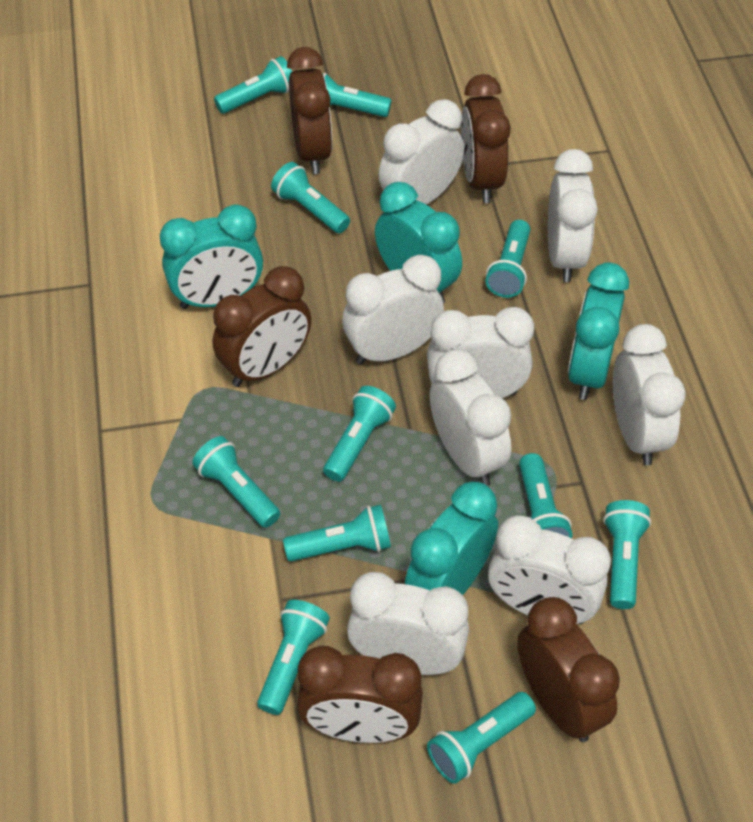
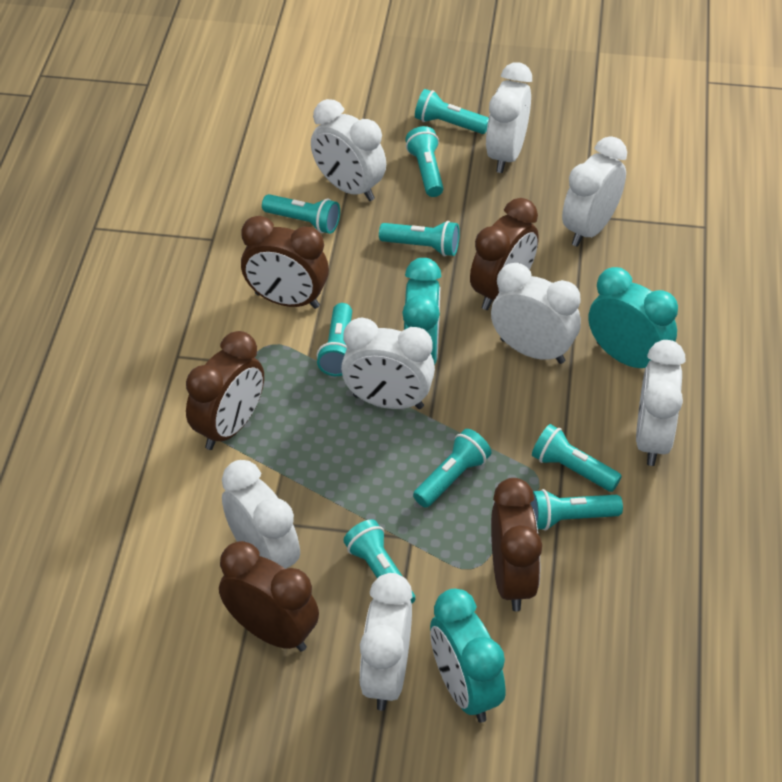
turquoise clock: [160,204,263,309] [375,182,462,304] [405,482,498,595] [568,262,629,400] = 4 -> [402,258,441,365] [430,589,505,723] [588,267,678,368] = 3
turquoise flashlight: [192,436,280,528] [214,56,292,114] [257,600,330,715] [271,162,350,233] [283,505,391,562] [323,73,392,117] [323,386,396,482] [427,692,536,784] [486,220,530,298] [519,453,572,538] [603,500,651,609] = 11 -> [262,194,340,234] [317,303,352,376] [343,519,415,604] [379,221,460,256] [405,126,443,197] [413,429,491,507] [415,89,489,134] [530,489,623,531] [532,424,622,492] = 9

